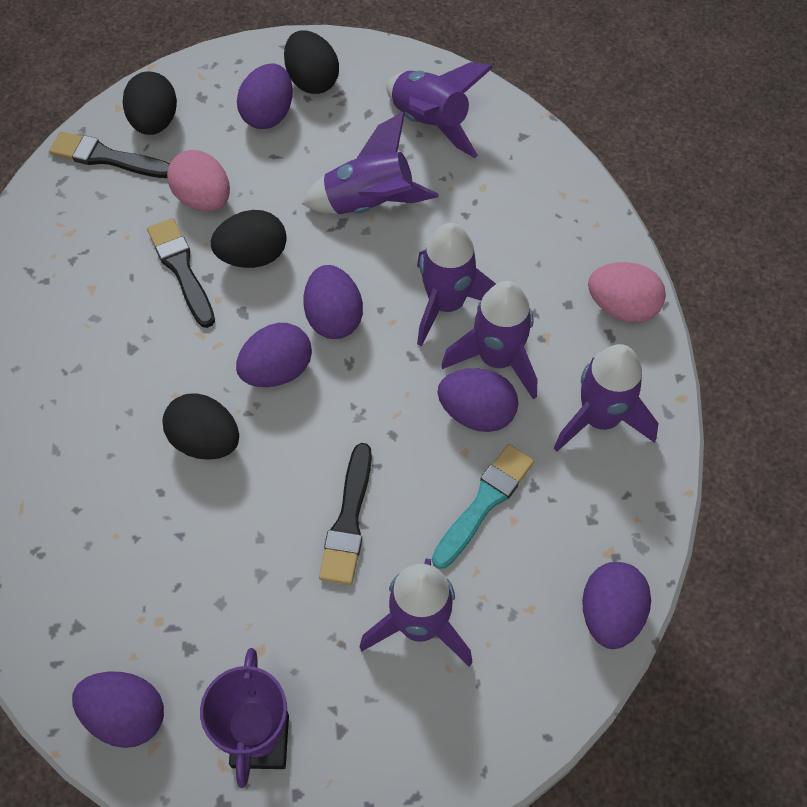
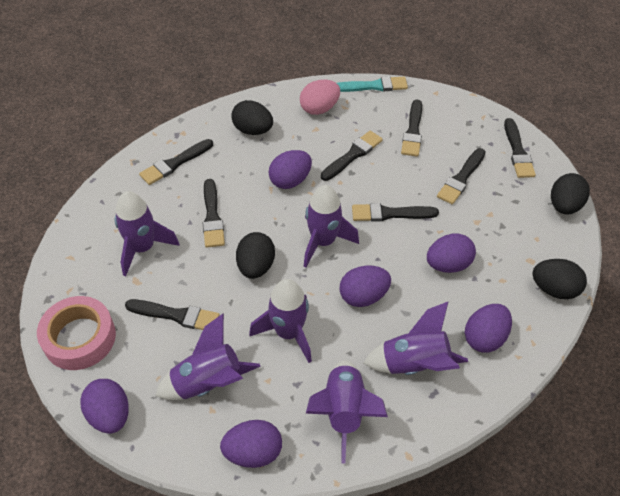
black brush: [49,132,170,178] [147,218,215,328] [319,443,372,585] = 3 -> [125,299,220,330] [139,139,213,185] [203,179,225,248] [321,131,383,181] [352,203,439,222] [401,100,422,157] [437,148,486,204] [504,118,536,178] = 8
pink egg: [167,150,230,211] [588,262,666,323] = 2 -> [300,80,340,115] = 1
pink tape: none = 0 -> [37,296,116,370] = 1
purple trophy: [200,648,289,788] = 1 -> none = 0

